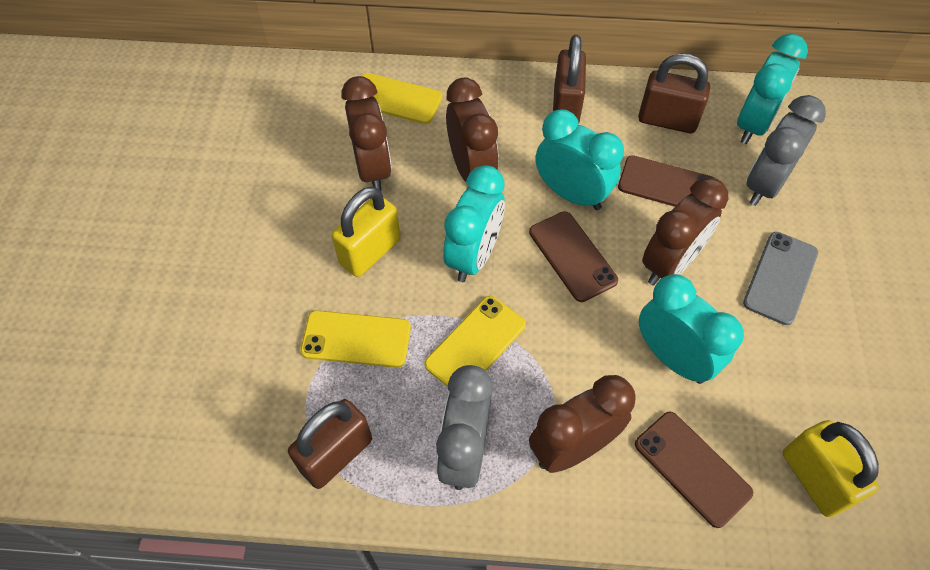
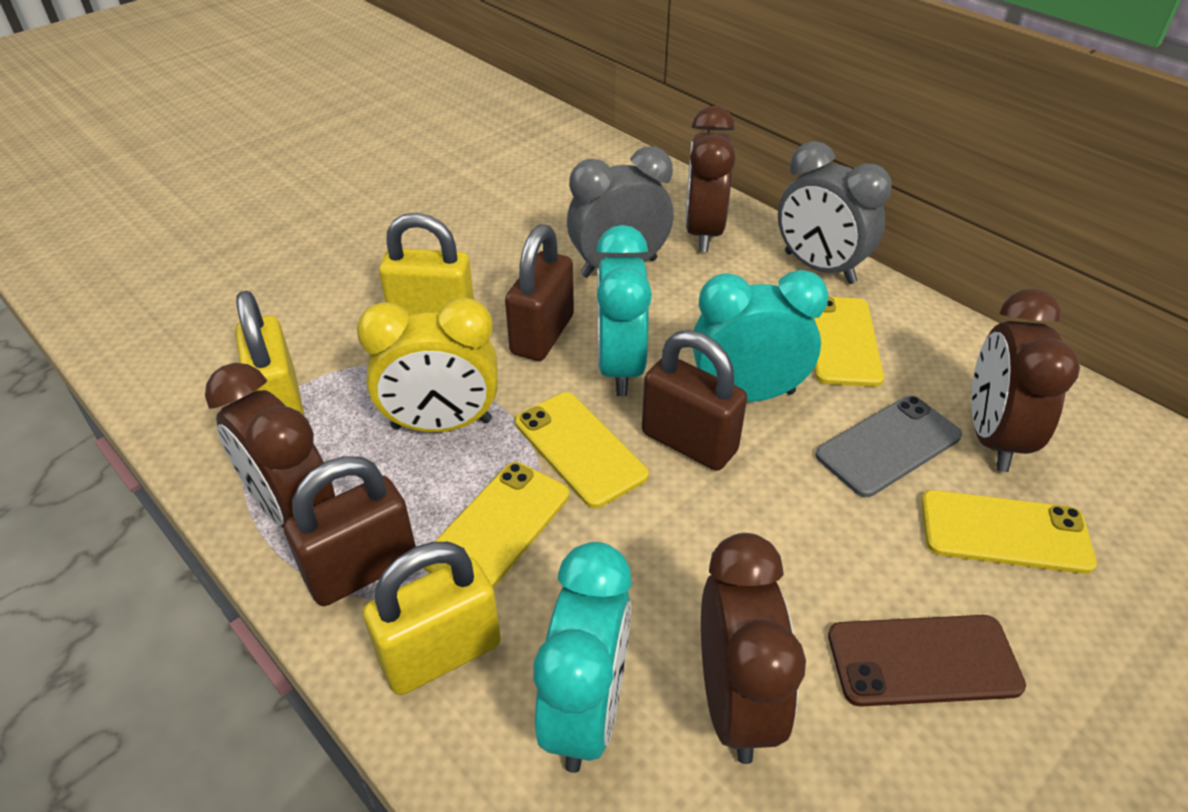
brown phone: [529,211,618,302] [618,155,715,207] [635,412,753,528] = 3 -> [828,615,1026,707] = 1
turquoise clock: [443,165,505,282] [535,109,624,210] [639,274,744,384] [737,34,808,144] = 4 -> [533,542,632,773] [596,225,652,396] [693,270,829,402] = 3
yellow clock: none = 0 -> [357,297,498,432] = 1
yellow padlock: [332,187,401,277] [783,420,879,517] = 2 -> [235,291,305,416] [363,542,501,695] [379,213,474,316] = 3
yellow phone: [300,310,411,368] [362,73,442,124] [424,296,526,387] = 3 -> [423,462,569,588] [515,392,649,508] [814,297,884,387] [921,490,1097,574] = 4

